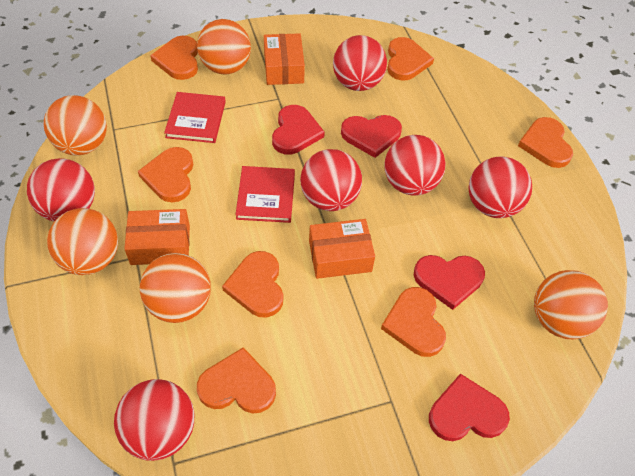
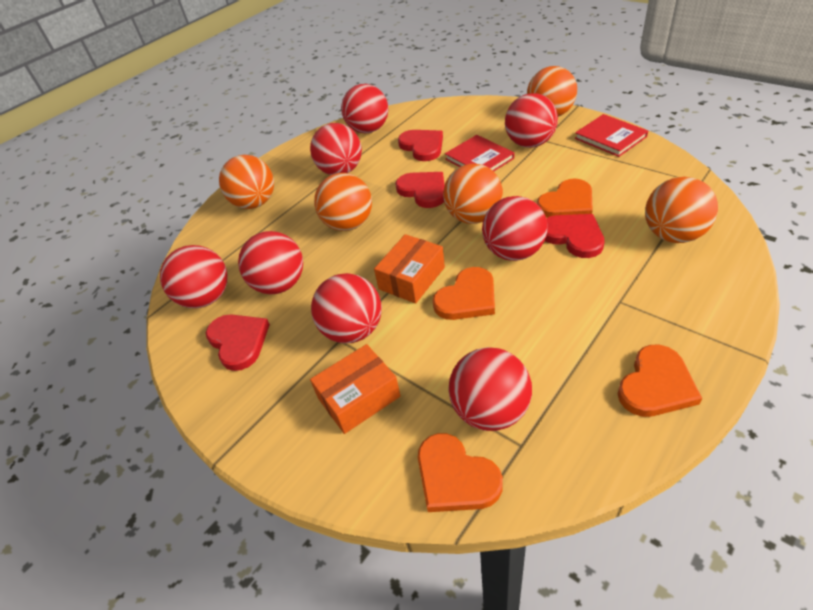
orange box: [124,209,190,265] [264,33,305,85] [309,219,375,279] = 3 -> [310,344,401,434] [374,234,445,304] = 2
orange heart: [138,147,193,202] [150,36,198,80] [197,347,276,414] [222,251,283,318] [381,287,446,357] [387,37,434,81] [518,117,573,168] = 7 -> [418,433,503,512] [433,267,495,320] [537,179,593,218] [618,345,702,417] = 4
red ball: [27,158,95,221] [114,379,194,461] [300,149,362,211] [333,35,387,91] [384,135,446,196] [468,157,532,218] = 6 -> [160,245,228,308] [238,231,303,294] [310,123,362,175] [311,273,382,343] [341,84,388,133] [449,347,532,431] [482,196,547,261] [505,93,558,148] = 8

